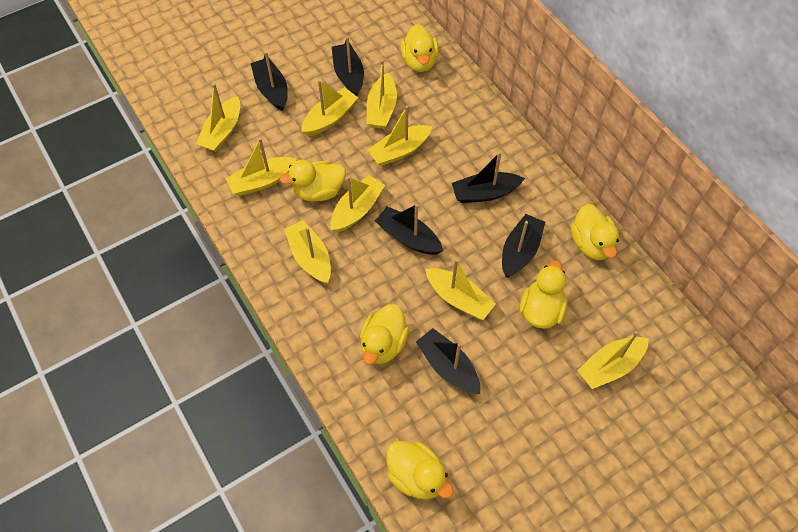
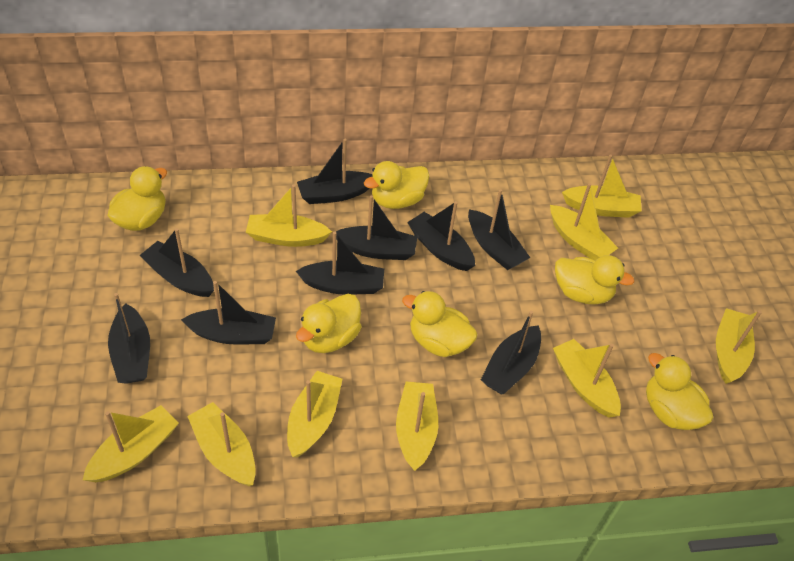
black boat: [251,51,288,111] [332,36,364,96] [375,204,443,255] [416,328,480,394] [452,152,525,203] [502,214,545,278] = 6 -> [108,293,150,384] [139,228,214,297] [181,281,276,345] [296,232,384,294] [297,139,373,204] [332,195,417,260] [407,201,475,271] [468,189,530,270] [481,311,541,394] = 9

